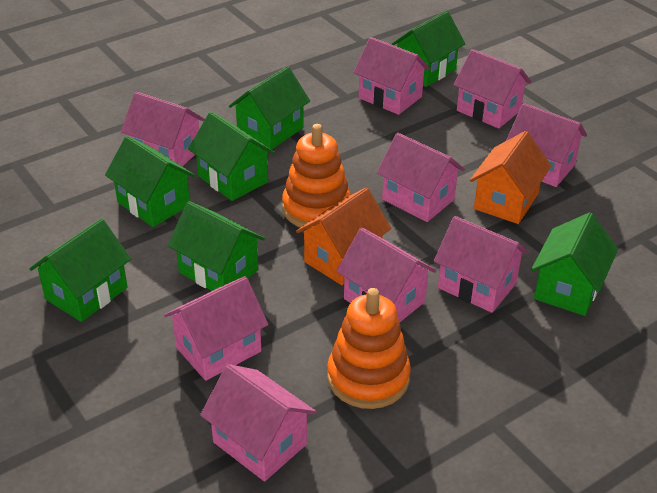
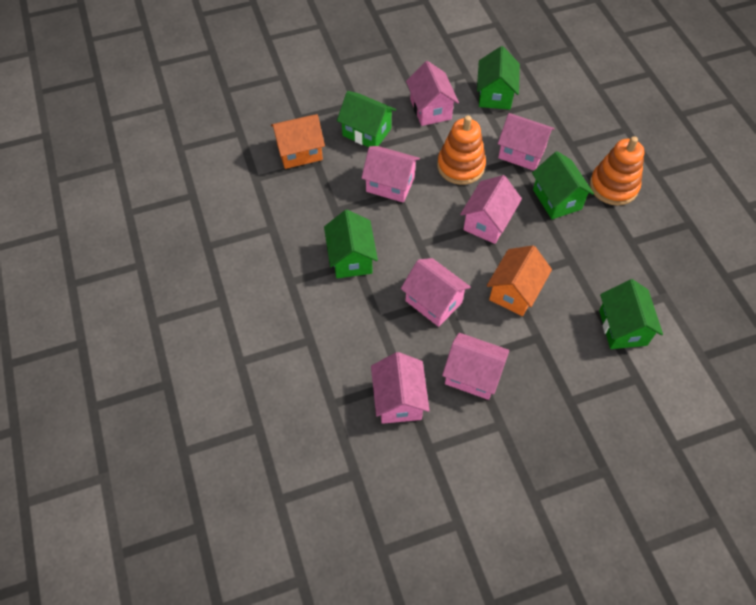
green house: [30,218,131,322] [105,136,195,227] [167,201,265,291] [188,112,275,201] [229,66,310,150] [391,11,465,87] [531,212,618,316] = 7 -> [324,210,378,278] [337,91,396,147] [477,46,520,110] [532,151,594,219] [599,279,663,349] = 5
pink house: [121,92,205,167] [164,276,268,381] [200,364,316,482] [336,228,436,322] [353,37,430,115] [377,133,465,222] [434,216,529,313] [454,49,531,129] [506,103,587,187] = 9 -> [361,146,420,203] [371,352,430,424] [401,258,471,327] [406,61,459,126] [442,333,509,400] [460,175,522,244] [498,113,555,171] = 7

